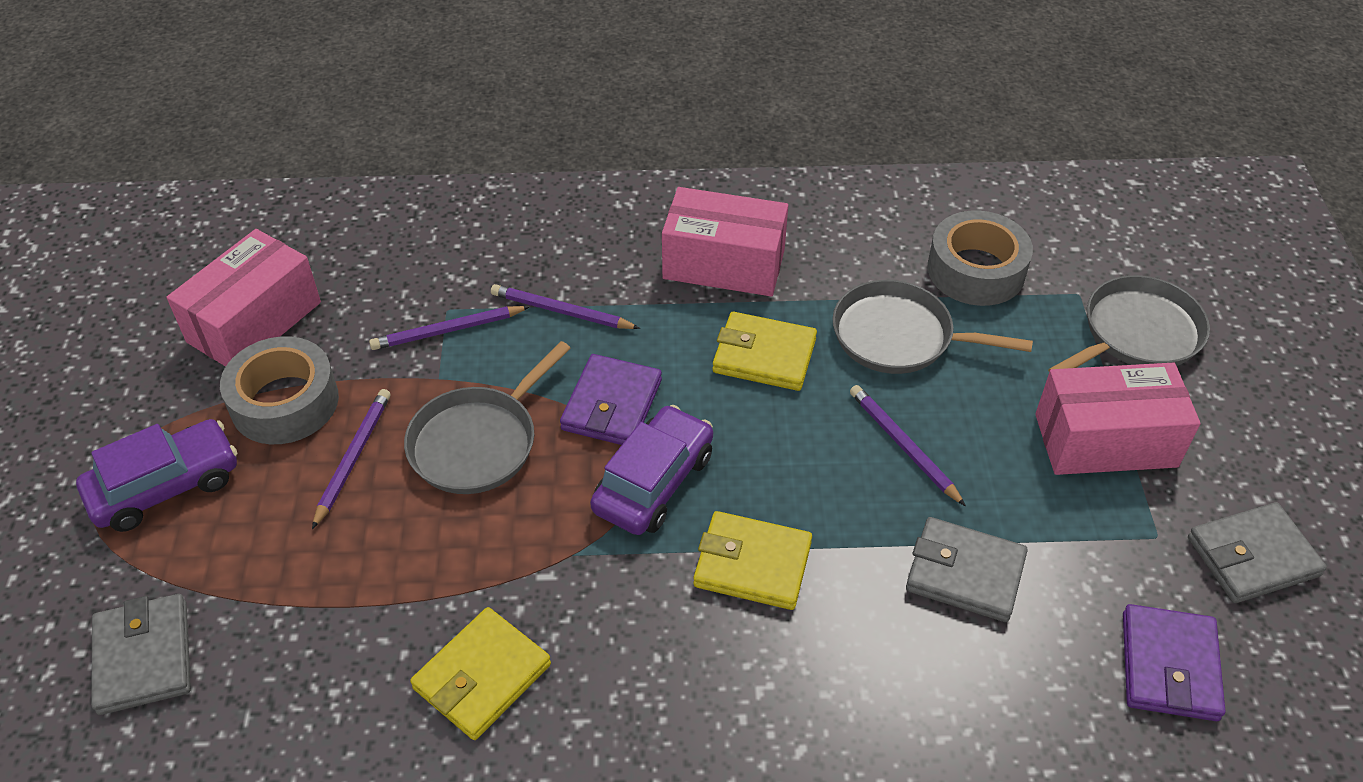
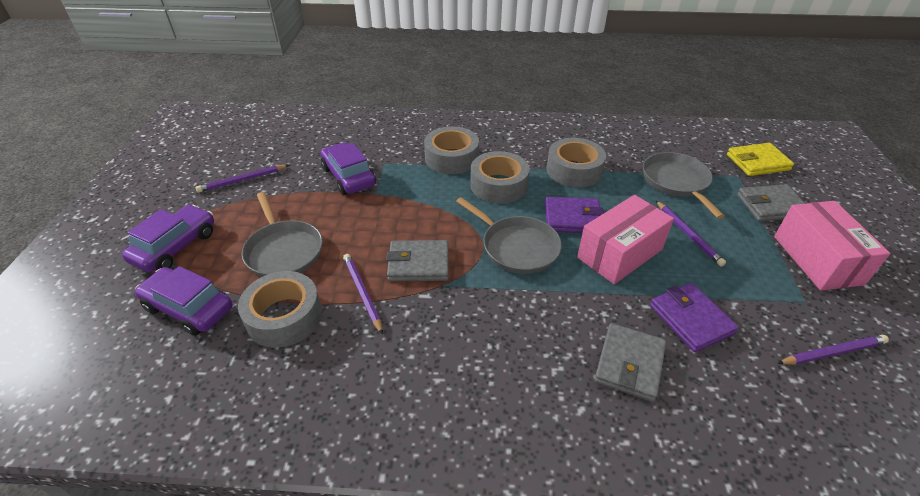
grey tape: [220,336,339,444] [927,210,1033,306] = 2 -> [238,271,322,348] [424,126,479,174] [470,151,529,204] [547,138,606,187] = 4
pink box: [166,229,321,367] [662,187,788,296] [1035,362,1201,475] = 3 -> [577,195,674,284] [774,201,890,291] = 2
purple car: [76,419,237,532] [590,405,713,535] = 2 -> [122,205,214,272] [135,266,233,336] [321,142,376,195] = 3
yellow wallet: [410,607,551,740] [693,511,812,610] [712,312,817,391] = 3 -> [727,143,794,176] = 1

